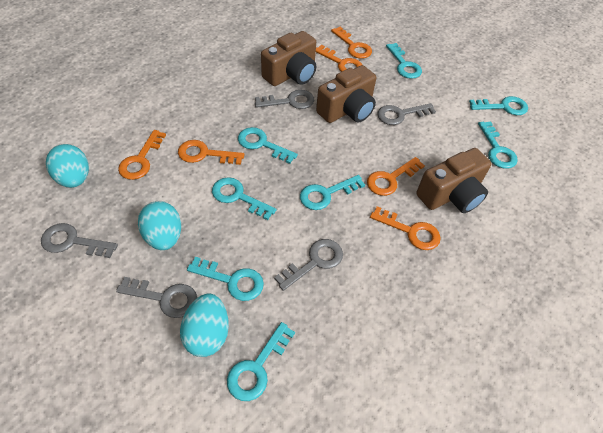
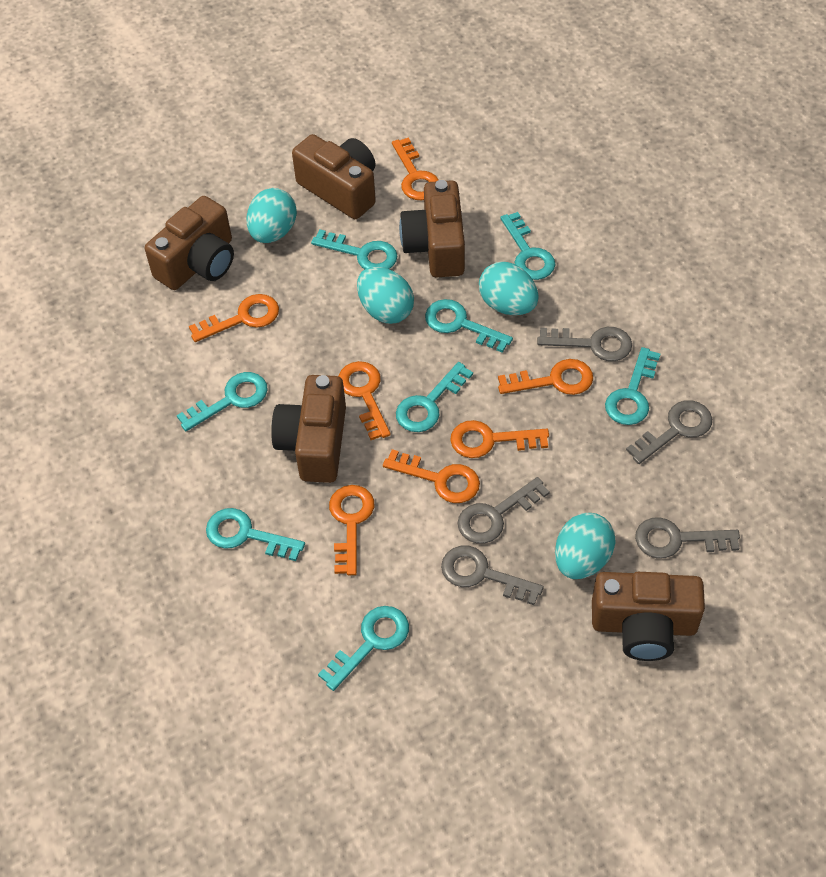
brown camera: [261,31,316,86] [316,65,376,123] [416,148,492,213] = 3 -> [145,196,234,290] [271,375,346,483] [292,134,376,219] [399,180,465,277] [592,572,705,661] = 5
orange key: [118,130,166,180] [178,140,244,165] [316,45,362,72] [331,27,372,59] [367,157,425,196] [370,206,441,250] = 6 -> [189,294,279,342] [329,485,374,575] [339,361,391,440] [383,449,480,503] [392,137,439,200] [450,420,549,458] [498,359,593,395] = 7
turquoise egg: [46,144,89,188] [138,201,181,250] [180,293,229,357] = 3 -> [246,188,297,243] [357,267,414,324] [479,262,539,315] [555,513,616,579] = 4

